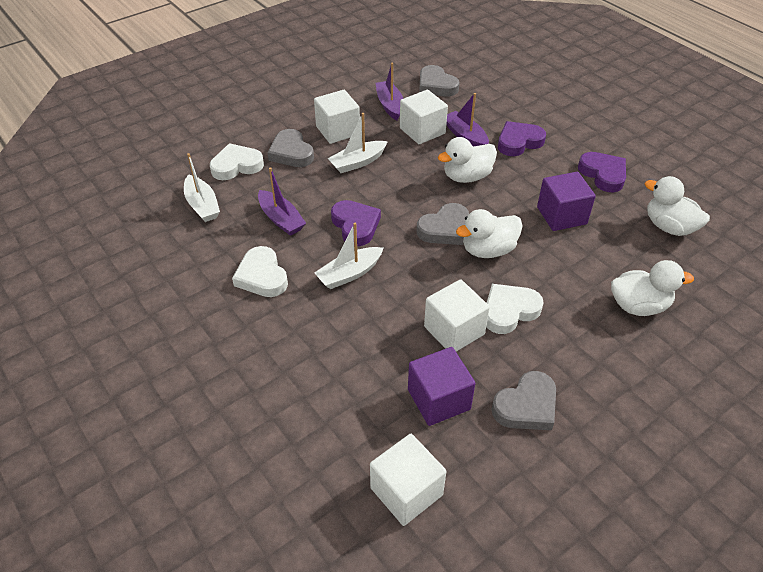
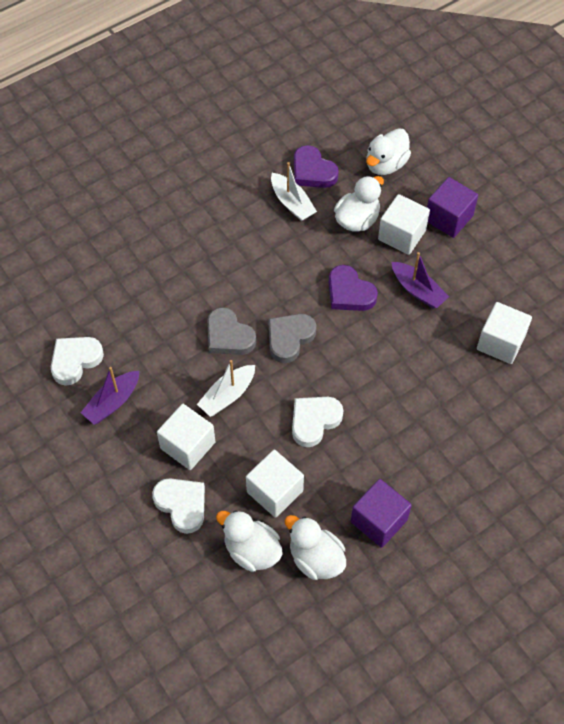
grey heart: [267,129,314,167] [417,203,469,245] [419,65,459,97] [491,371,556,430] = 4 -> [207,307,256,355] [269,314,316,363] = 2
purple boat: [258,167,306,236] [375,63,403,120] [447,93,489,147] = 3 -> [81,367,139,425] [391,252,449,308] = 2
purple heart: [331,200,381,246] [498,121,546,156] [578,152,626,192] = 3 -> [294,145,339,188] [329,265,378,311] = 2
white boat: [184,153,220,222] [315,223,384,289] [328,113,388,173] = 3 -> [197,360,255,417] [271,162,317,221] = 2

